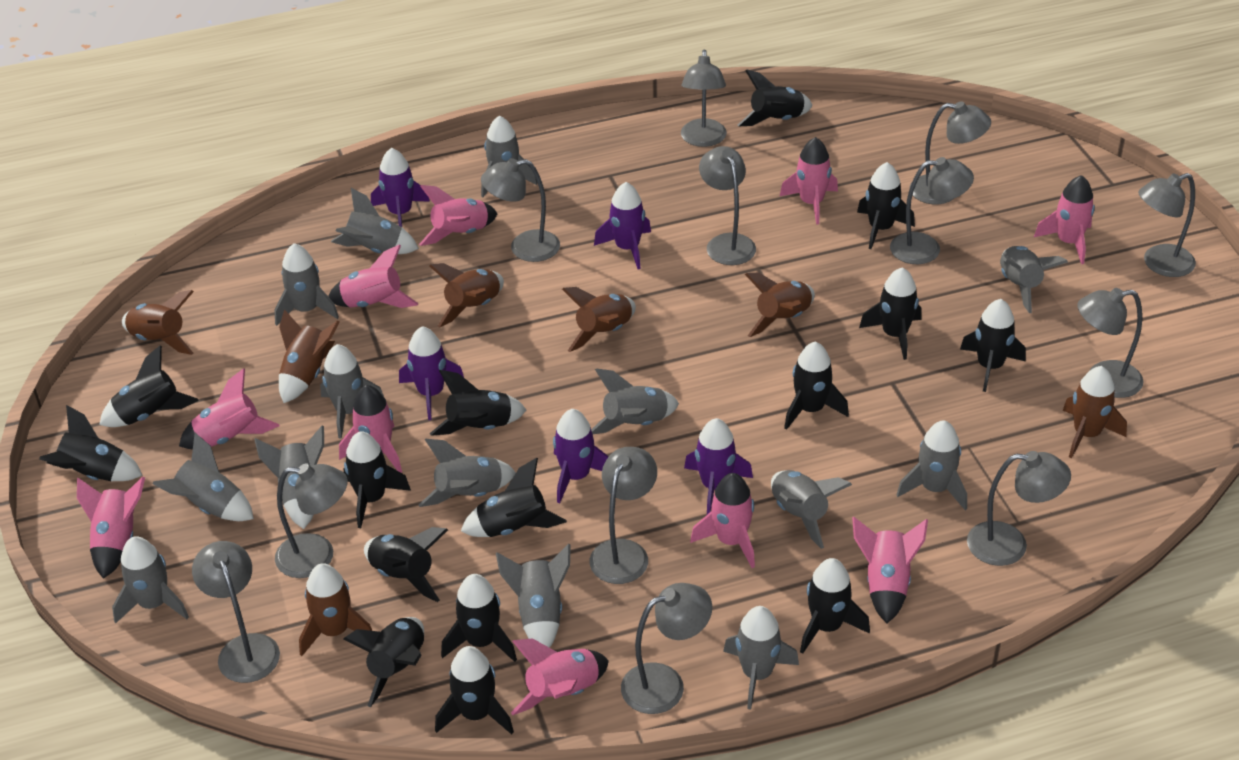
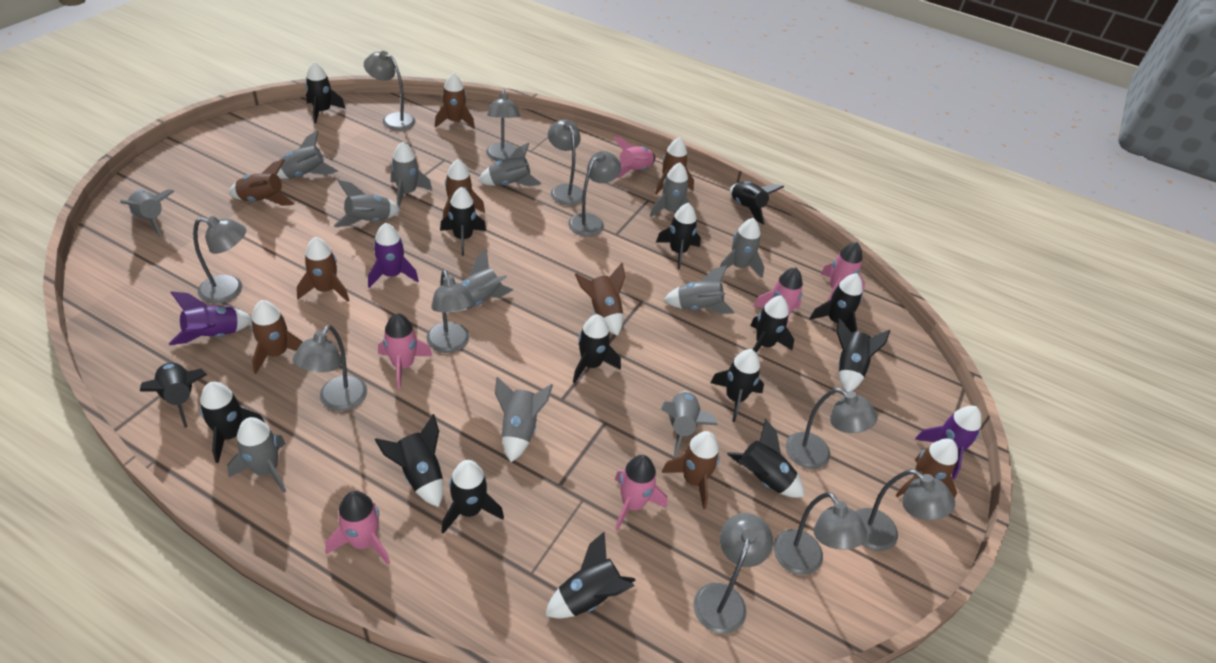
brown rocket: [122,290,194,355] [279,309,340,403] [299,563,372,656] [429,263,504,328] [562,287,636,352] [745,273,815,337] [1063,366,1127,458] = 7 -> [229,159,295,206] [251,300,303,374] [297,237,350,301] [435,73,475,129] [443,159,485,219] [575,263,625,336] [655,137,694,195] [662,431,720,509] [896,438,958,499] = 9
grey lamp: [192,541,280,683] [275,463,348,578] [481,158,560,262] [590,447,657,584] [621,583,712,714] [681,50,727,147] [699,146,756,265] [890,157,974,264] [910,101,991,204] [967,451,1071,566] [1078,288,1143,398] [1138,173,1196,277] = 12 -> [193,216,246,304] [293,325,367,411] [364,51,415,131] [426,270,474,353] [486,89,520,161] [548,119,583,206] [568,151,621,237] [693,513,773,634] [773,492,867,575] [786,388,878,469] [855,469,955,551] = 11
grey rocket: [112,536,189,624] [152,433,254,521] [254,426,324,529] [274,243,339,326] [320,344,384,439] [331,188,419,254] [419,439,516,507] [481,116,537,197] [496,544,571,648] [591,369,679,434] [723,606,799,710] [771,470,852,549] [896,420,967,510] [1000,246,1068,313] = 14 -> [120,189,175,237] [227,417,286,493] [277,130,338,179] [334,180,401,227] [391,142,433,207] [455,249,513,312] [478,143,542,186] [495,377,553,462] [650,162,690,217] [661,391,717,458] [664,265,734,314] [720,218,764,278] = 12
pink rocket: [77,477,145,579] [179,368,280,449] [328,244,419,308] [339,385,402,473] [419,185,497,246] [511,638,609,715] [690,473,755,568] [780,137,838,225] [852,517,928,623] [1034,175,1095,264] = 10 -> [326,491,390,565] [378,313,432,389] [613,136,655,178] [615,455,667,531] [753,267,803,327] [821,242,865,301] = 6
purple rocket: [371,148,430,227] [399,326,464,420] [553,409,609,503] [594,182,651,270] [684,418,753,514] = 5 -> [169,291,252,345] [368,223,419,288] [915,406,981,480] = 3

